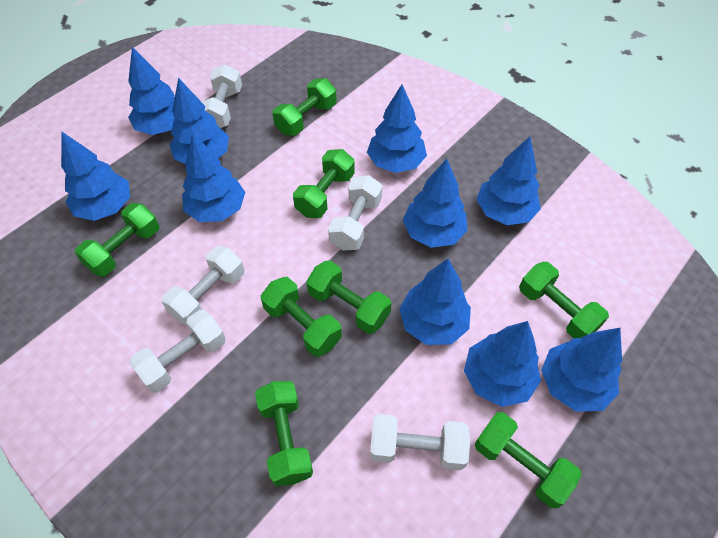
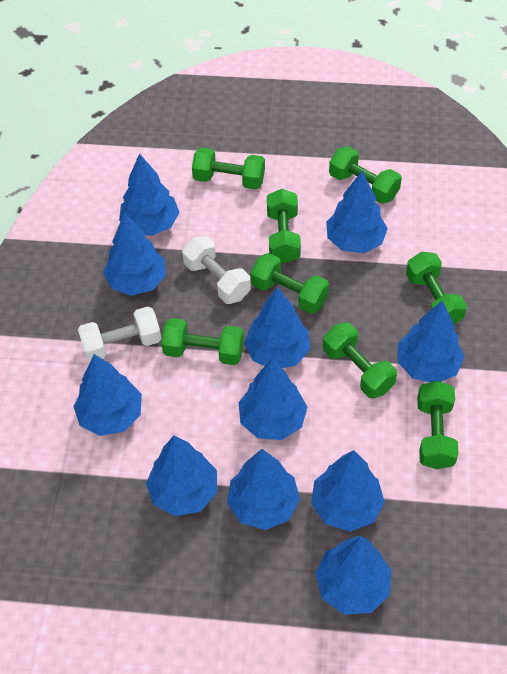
blue tree: [61,131,130,221] [128,47,175,135] [170,78,229,164] [182,134,245,222] [367,85,427,173] [399,259,471,345] [403,159,468,248] [464,321,541,407] [476,137,541,225] [541,328,622,412] = 10 -> [73,354,142,436] [103,213,166,296] [119,153,180,236] [146,435,217,516] [227,449,300,530] [239,359,307,440] [244,287,310,368] [311,450,385,532] [315,536,391,615] [326,171,388,253] [398,300,464,382] = 11
white dumbbell: [129,310,226,392] [161,246,245,326] [202,65,242,128] [328,175,382,251] [370,414,470,470] = 5 -> [78,307,161,361] [182,236,251,304] = 2

